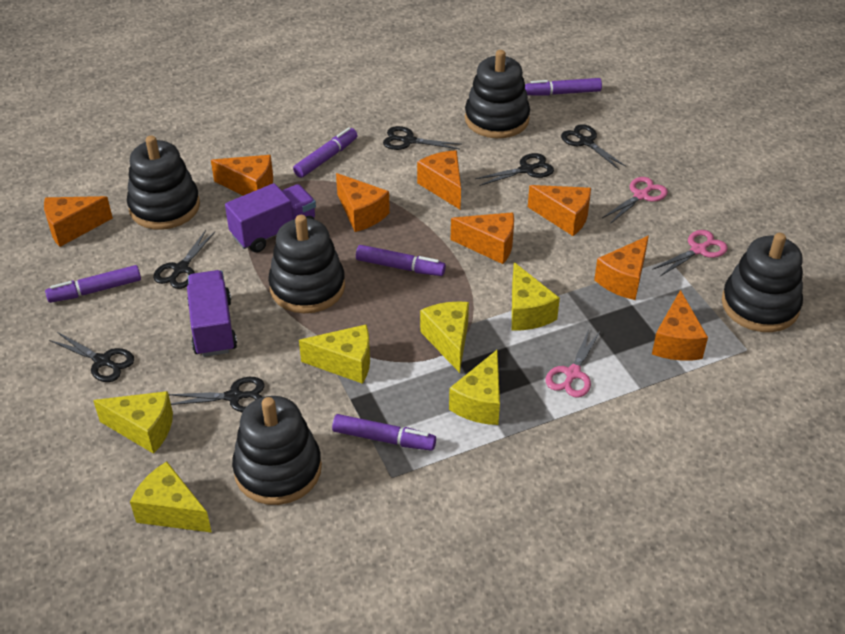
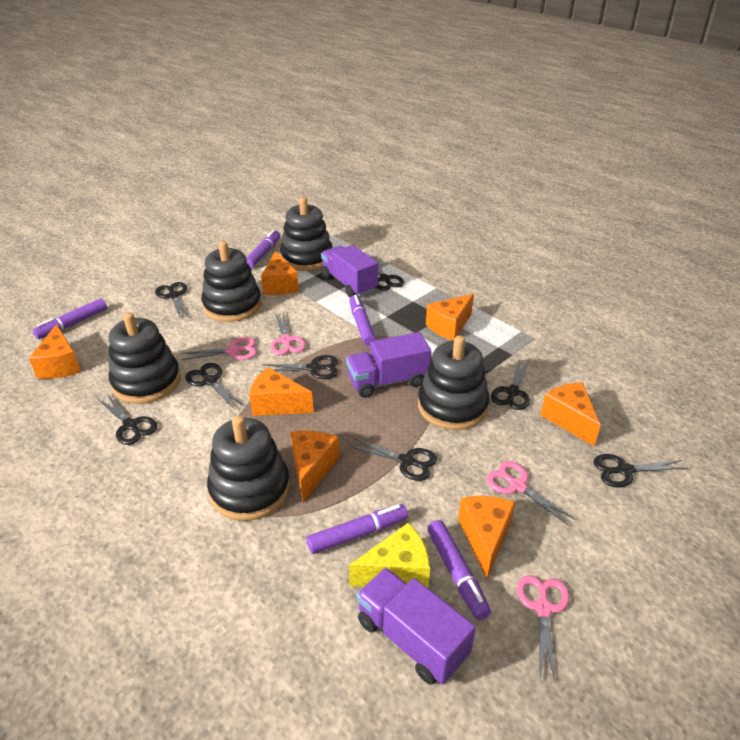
black scissors: [49,332,134,382] [153,230,215,289] [169,377,265,412] [383,126,461,150] [475,153,554,186] [561,124,627,169] = 6 -> [98,394,158,445] [155,282,189,317] [185,363,244,410] [260,355,338,379] [348,438,437,481] [371,257,404,290] [491,359,530,410] [594,454,687,487] = 8
orange cheese: [44,196,113,247] [211,155,273,196] [336,173,390,232] [417,150,461,210] [451,212,514,264] [528,185,591,236] [594,236,649,300] [652,290,708,361] = 8 -> [29,324,81,379] [249,367,314,416] [261,251,299,295] [290,431,339,502] [426,294,474,340] [458,496,516,579] [540,382,601,446] = 7
pink scissors: [545,330,601,398] [602,177,668,224] [652,230,728,276] = 3 -> [181,337,257,360] [271,312,306,355] [486,461,576,526] [517,575,570,684] = 4
purple truck: [187,270,237,357] [225,183,316,253] = 2 -> [321,245,378,298] [346,332,431,398] [356,568,476,684] = 3
yellow cheese: [93,391,173,454] [130,461,212,533] [299,325,370,384] [420,301,469,373] [449,349,500,425] [512,262,560,330] = 6 -> [349,522,430,588] = 1

